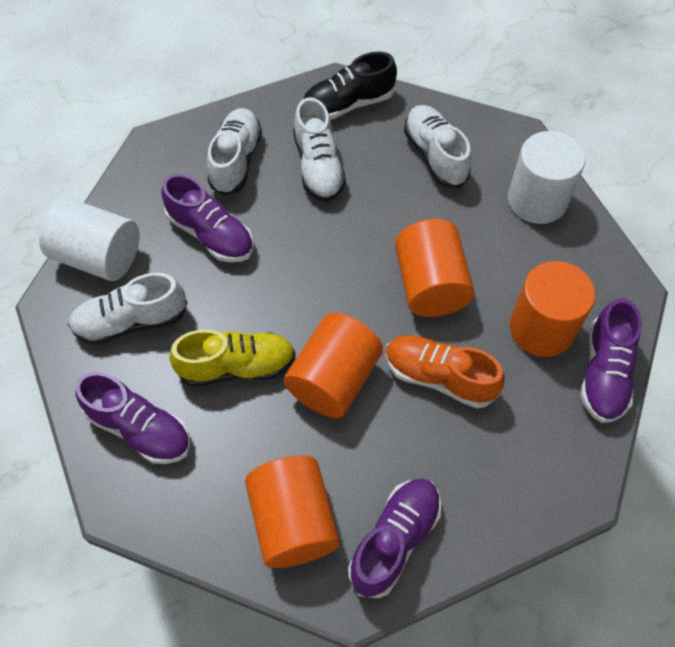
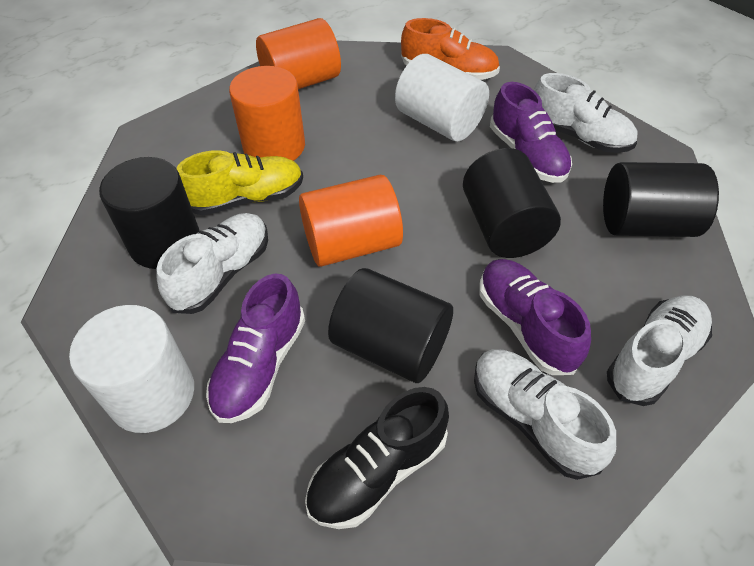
black cylinder: none = 0 -> [99,157,199,269] [328,268,453,383] [463,148,561,258] [603,162,719,237] = 4
orange cylinder: [245,456,340,568] [284,313,383,418] [395,219,474,317] [510,261,595,357] = 4 -> [229,66,305,161] [256,18,341,89] [299,175,403,267] = 3
purple shoe: [75,372,190,464] [161,174,253,262] [348,479,441,598] [580,298,642,423] = 4 -> [206,274,305,423] [479,259,591,375] [490,82,572,183] = 3

